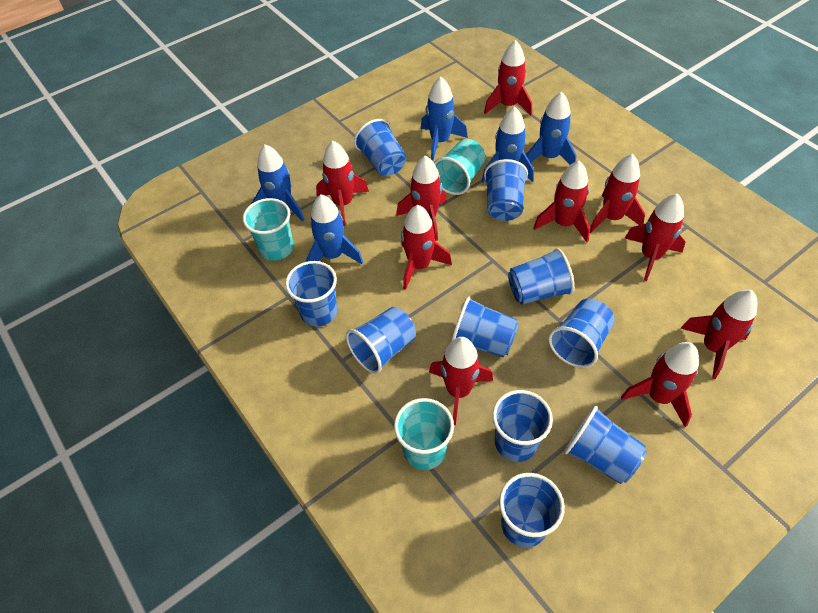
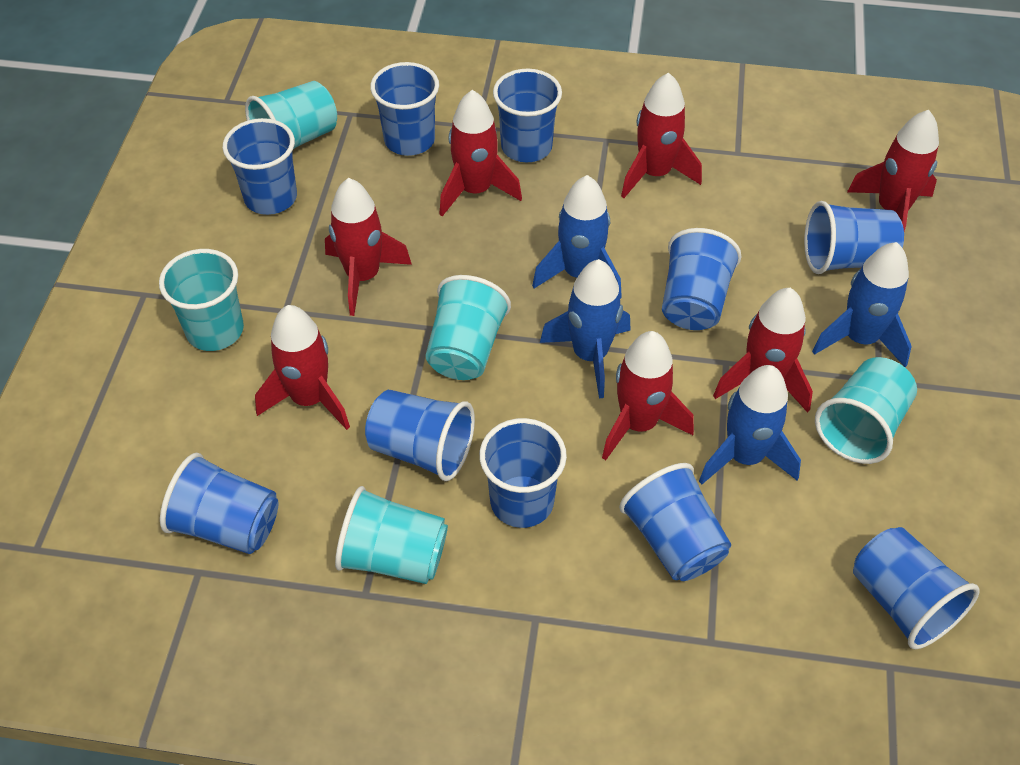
blue rocket: [251,144,304,221] [306,194,363,264] [421,77,468,160] [481,107,534,183] [526,92,577,165] = 5 -> [532,175,622,299] [540,259,631,399] [699,365,801,484] [812,242,912,367] = 4
red rocket: [316,141,369,226] [396,156,447,241] [401,205,452,290] [429,337,493,425] [484,40,532,116] [534,161,590,242] [590,154,645,233] [621,342,699,427] [625,193,685,281] [680,290,757,379] = 10 -> [255,305,350,430] [325,178,412,316] [439,90,522,216] [602,331,694,460] [621,72,702,198] [713,288,813,413] [847,110,939,231] = 7
turquoise cup: [243,198,294,261] [394,398,454,470] [434,139,486,195] = 3 -> [159,249,244,351] [245,81,337,149] [335,486,448,584] [425,275,511,380] [815,357,917,464] = 5

